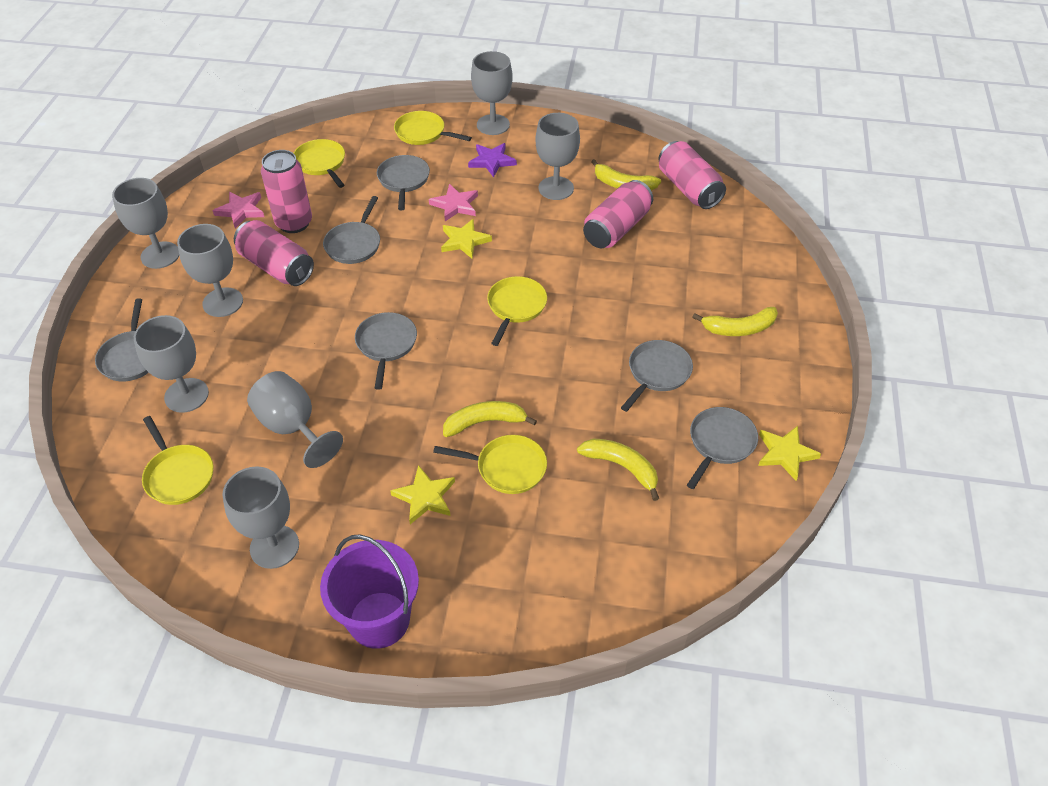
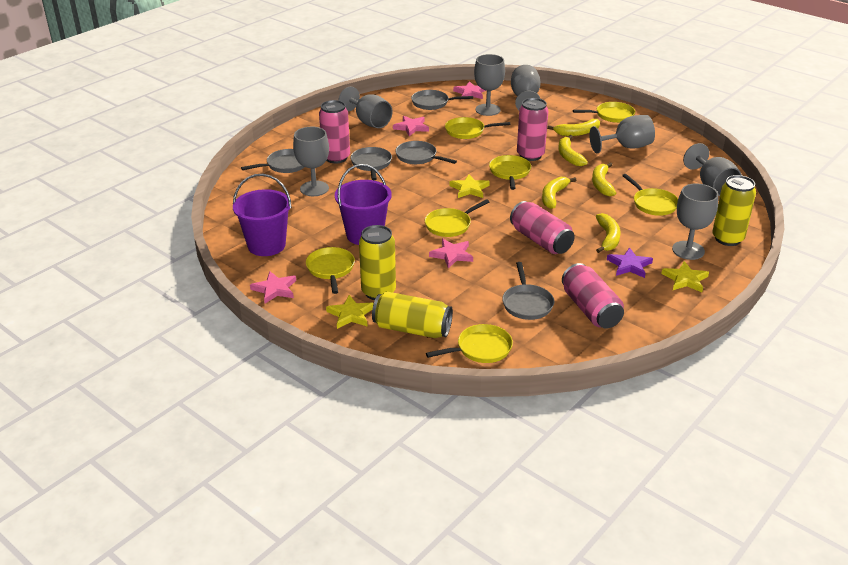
grey pan: [95,298,149,381] [323,196,380,264] [355,312,417,390] [377,155,430,211] [621,340,693,412] [687,407,758,489] = 6 -> [241,149,305,173] [350,147,392,180] [395,141,457,164] [411,90,473,110] [502,262,554,320] = 5
pink star: [213,192,264,228] [429,184,478,221] = 2 -> [250,271,296,303] [393,116,429,136] [429,238,473,268] [453,81,486,99] = 4
purple bucket: [320,534,419,649] = 1 -> [233,174,292,256] [335,164,392,245] = 2
yellow banana: [443,401,537,437] [577,439,659,501] [591,159,661,190] [692,307,778,336] = 4 -> [542,177,576,209] [547,119,600,136] [558,135,588,166] [592,162,616,196] [596,213,621,253] = 5
yellow can: none = 0 -> [359,225,396,300] [372,291,453,338] [712,175,756,246] = 3
yellow pan: [142,416,213,505] [294,139,345,188] [394,111,472,145] [433,435,547,494] [487,276,547,346] = 5 -> [306,247,355,294] [425,199,489,237] [426,324,513,363] [445,117,510,139] [489,155,531,190] [573,102,635,123] [622,174,678,216] = 7

